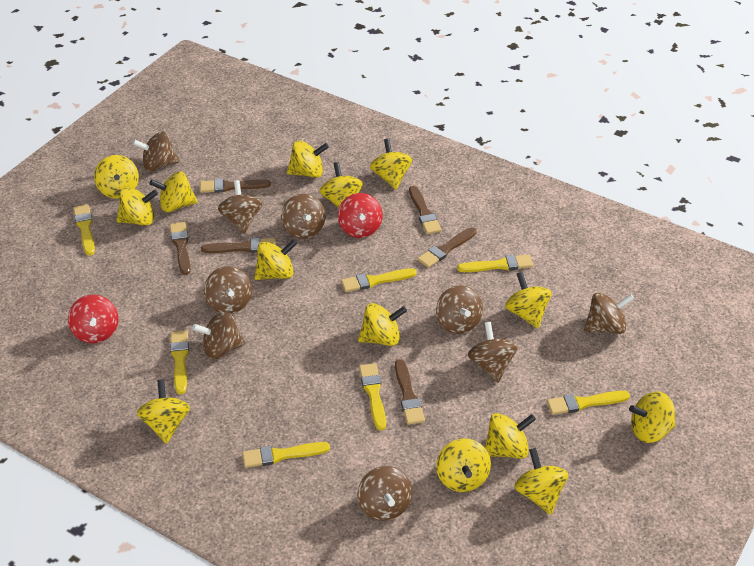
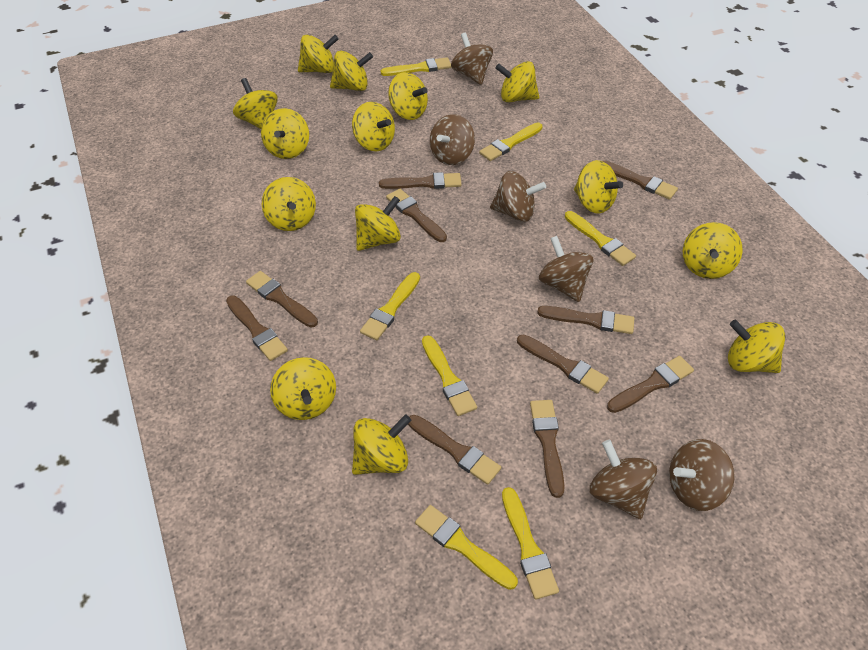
brown brush: [170,222,191,275] [200,179,271,193] [201,238,276,253] [395,359,425,425] [409,186,442,234] [417,227,477,268] = 6 -> [226,296,288,361] [246,271,318,328] [379,172,462,189] [386,189,447,242] [408,415,501,485] [517,335,609,394] [530,400,565,498] [537,306,634,334] [603,160,678,200] [607,356,694,413] = 10
brown spinning top: [133,132,180,172] [192,311,245,359] [204,266,252,314] [218,180,262,234] [281,194,326,239] [357,466,412,521] [436,285,483,334] [468,322,518,382] [584,293,634,334] = 9 -> [430,114,475,165] [451,32,493,85] [490,171,546,222] [539,236,593,302] [590,440,657,519] [669,439,735,511] = 6
red spinning top: [68,295,118,344] [338,193,383,238] = 2 -> none = 0

